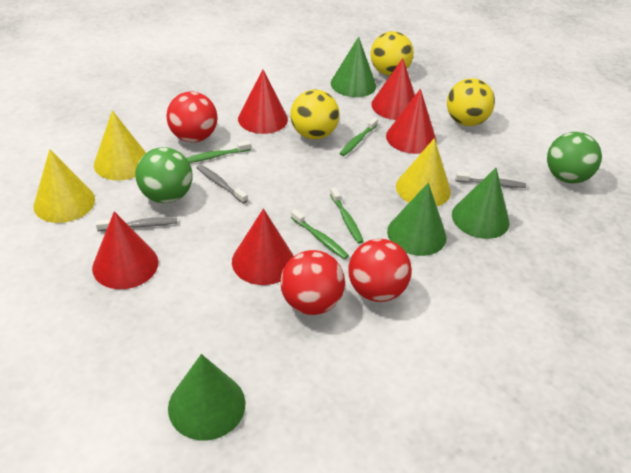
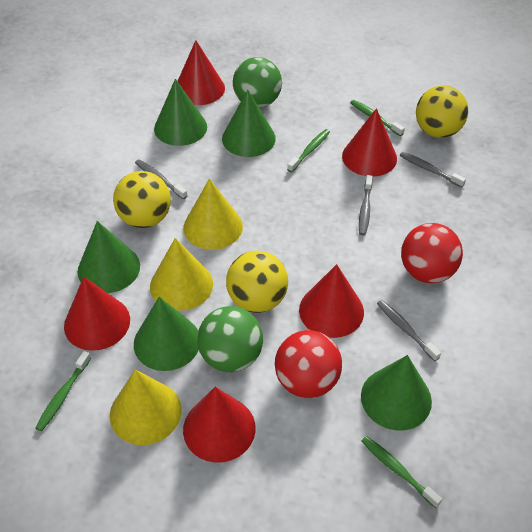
green cone: [168,354,246,440] [331,37,376,97] [387,183,447,256] [452,168,509,239] = 4 -> [78,221,140,293] [134,297,199,371] [154,79,207,146] [222,90,276,157] [361,355,432,430] = 5
grey toothbrush: [96,217,178,231] [196,165,248,204] [455,172,526,188] = 3 -> [135,160,187,199] [359,175,373,235] [377,300,441,361] [400,152,466,188] = 4
red ball: [166,92,217,142] [281,250,345,315] [348,239,412,302] = 3 -> [275,330,342,398] [401,223,463,283] = 2

